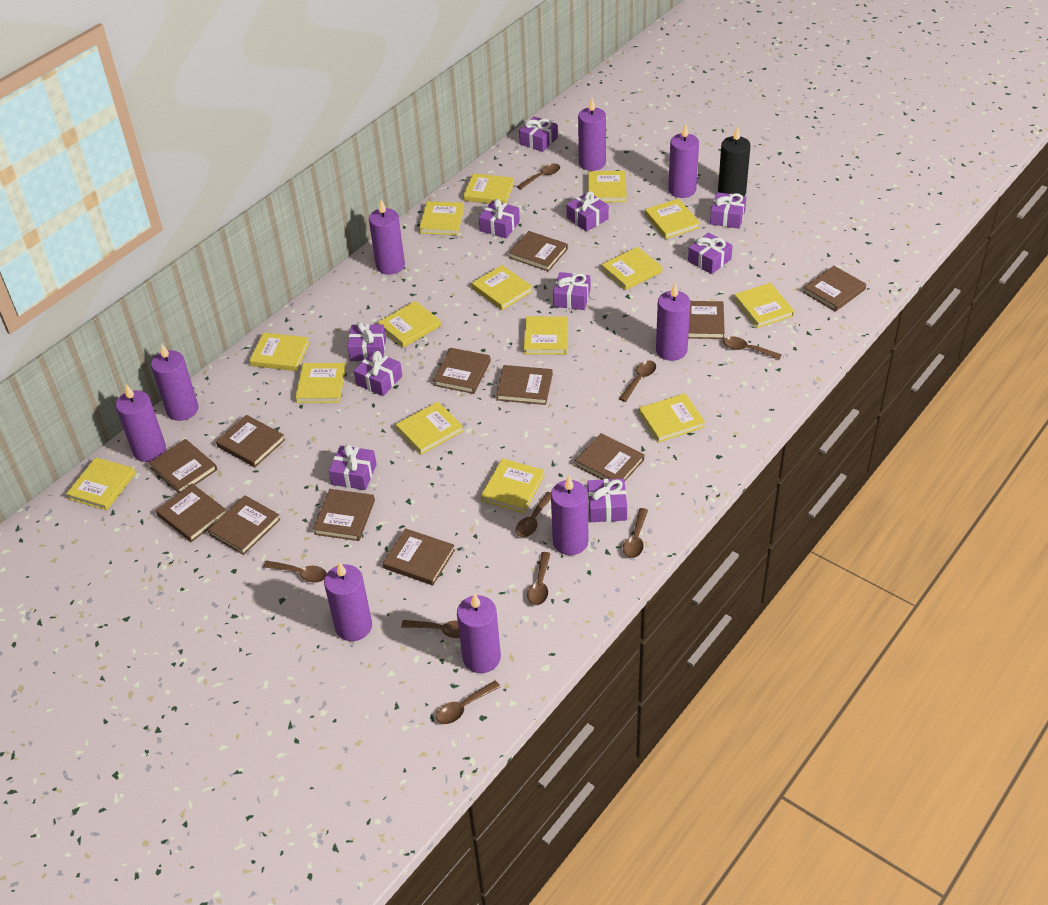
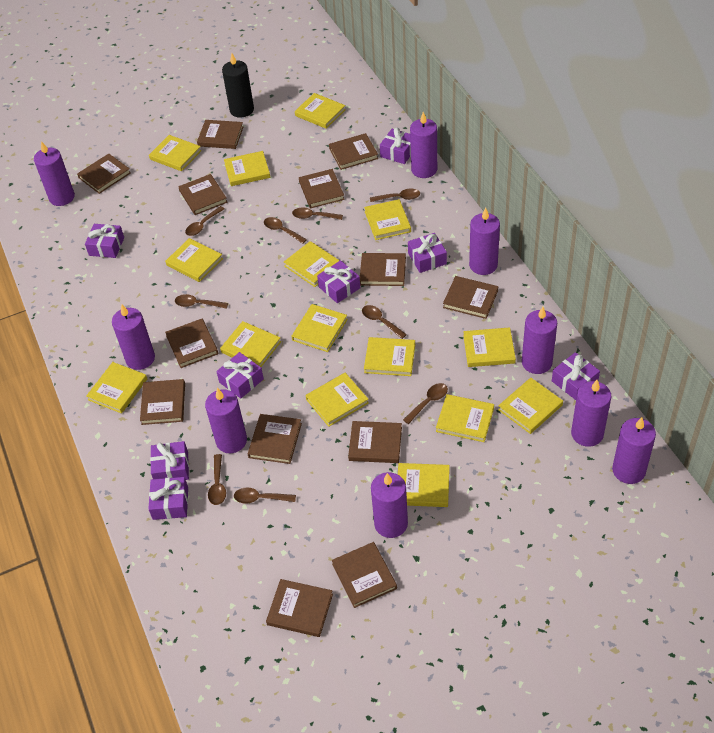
brown book: [149,439,217,493] [156,484,226,542] [208,495,281,555] [216,415,285,467] [313,489,375,541] [383,528,455,585] [433,348,491,394] [496,365,553,405] [509,231,568,272] [575,433,644,481] [688,301,725,339] [803,266,866,312] = 12 -> [77,154,131,194] [140,379,185,425] [165,319,218,368] [179,174,228,215] [197,120,244,149] [248,414,302,464] [266,579,333,637] [299,169,345,209] [329,133,378,170] [332,542,397,608] [348,421,402,463] [360,253,406,286] [443,276,498,319] = 13
purple gift: [329,444,377,490] [348,322,386,361] [354,351,402,396] [479,199,520,238] [519,117,558,152] [553,272,590,310] [566,191,609,232] [588,479,627,522] [688,233,733,274] [710,192,747,229] = 10 -> [85,224,124,258] [148,477,188,520] [150,441,189,480] [216,352,264,399] [317,260,360,303] [380,128,411,164] [408,233,447,273] [552,352,600,400] = 8

